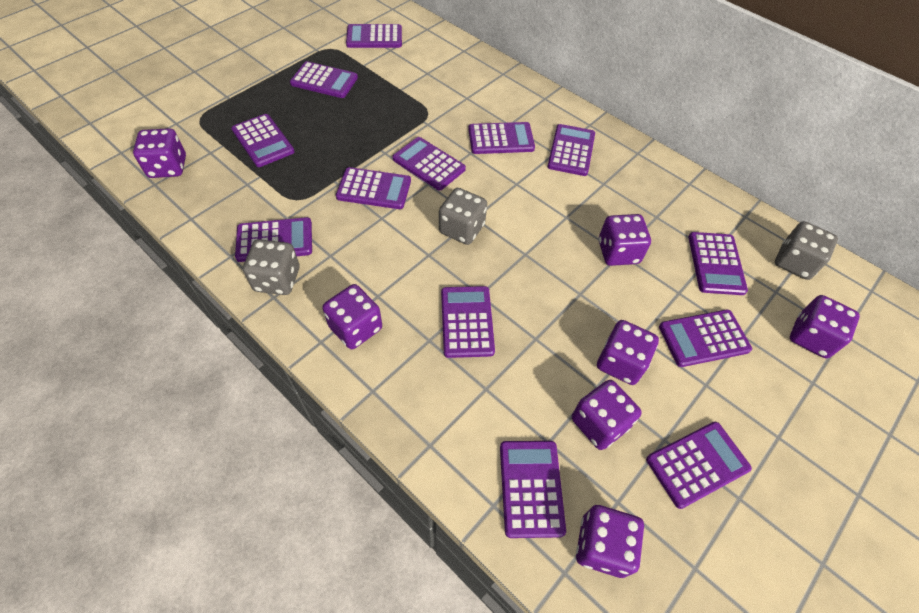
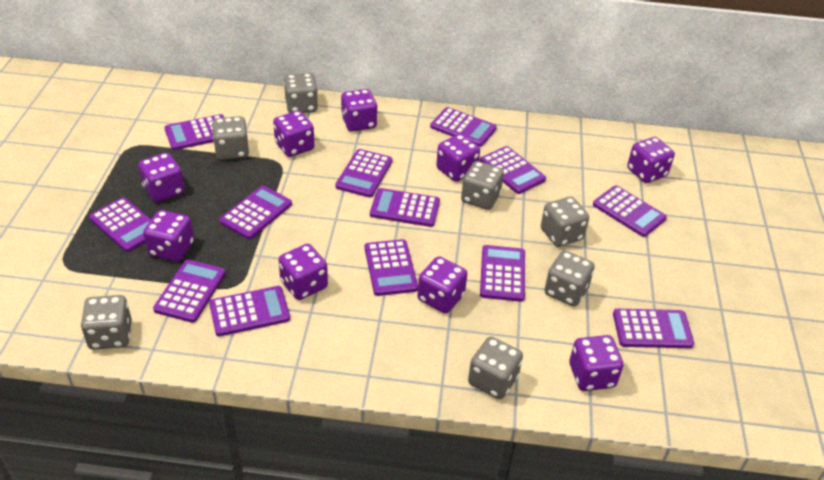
grey dice: [243,239,299,295] [439,188,487,245] [775,221,838,280] = 3 -> [81,295,132,350] [212,116,249,160] [284,73,318,113] [461,161,504,210] [468,336,523,399] [541,197,589,247] [544,251,595,306] = 7
purple dice: [133,128,186,178] [322,284,382,349] [572,380,642,450] [576,505,644,578] [597,320,659,385] [599,214,651,266] [790,295,860,358] = 7 -> [138,152,185,202] [143,210,194,262] [273,111,314,157] [279,244,328,300] [341,89,377,132] [417,256,467,313] [436,134,480,182] [569,335,623,391] [627,137,675,183] = 9

